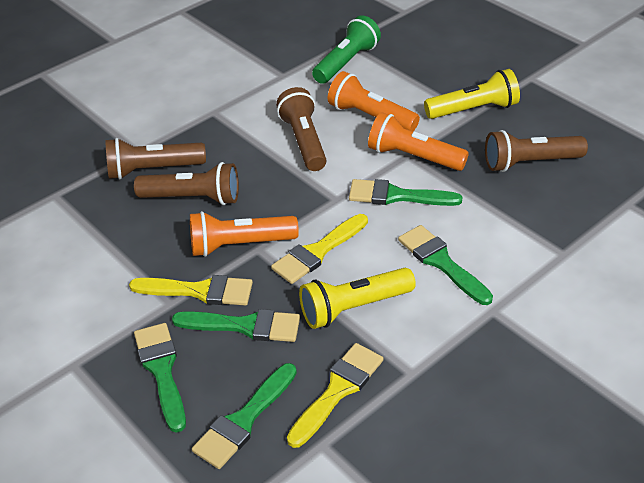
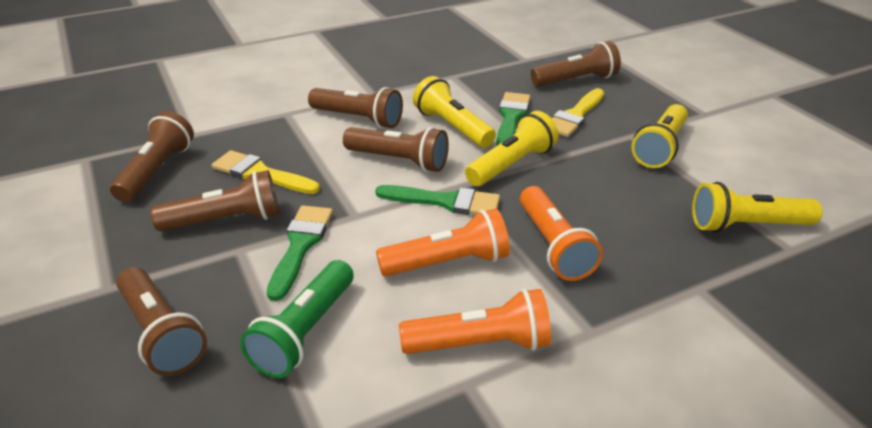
brown flashlight: [105,138,206,179] [134,162,239,205] [276,87,327,171] [485,130,588,172] = 4 -> [110,111,194,202] [116,267,207,376] [151,170,279,231] [308,87,403,129] [343,127,449,172] [531,41,621,87] = 6
green brush: [134,323,186,433] [172,309,300,342] [192,363,297,469] [349,179,462,206] [398,225,493,305] = 5 -> [267,205,333,301] [375,185,500,215] [496,92,530,145] = 3
yellow brush: [129,275,253,306] [271,214,368,284] [287,343,383,448] = 3 -> [212,150,320,194] [552,88,604,137] = 2
yellow flashlight: [299,268,416,329] [424,69,520,119] = 2 -> [413,76,496,148] [465,111,558,186] [631,104,688,168] [692,182,823,233] = 4

